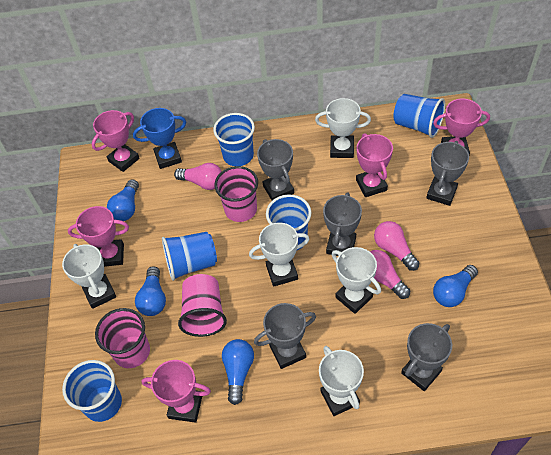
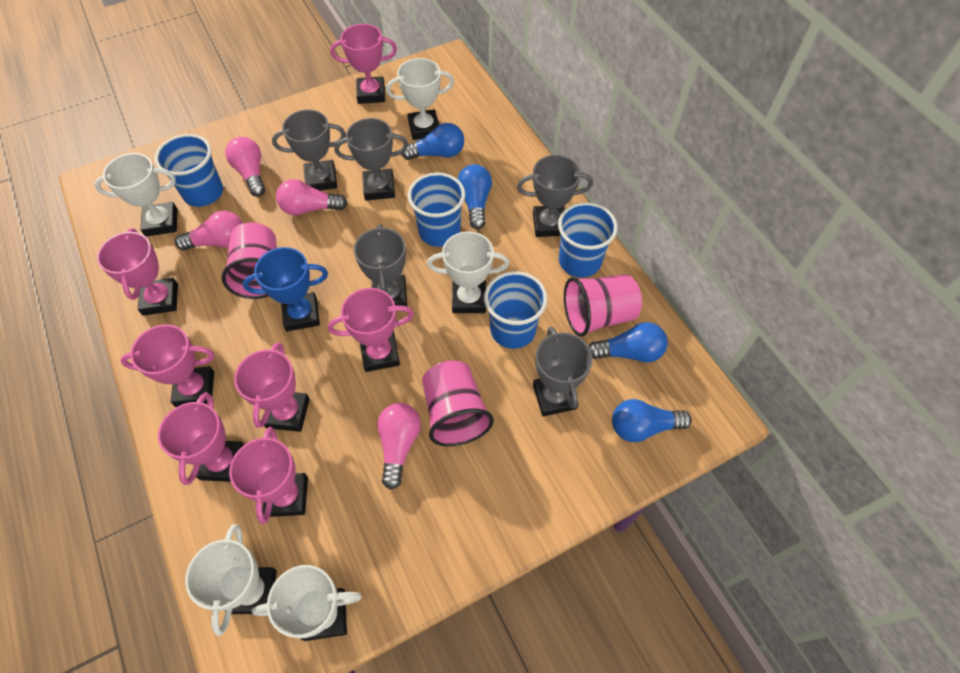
blue cup: [62,360,122,422] [162,232,217,281] [213,113,255,166] [266,195,311,250] [393,94,445,138] = 5 -> [155,134,223,207] [408,173,465,247] [484,271,548,349] [558,202,618,277] = 4
pink light bulb: [174,163,222,190] [370,250,410,299] [374,221,419,271] = 3 -> [175,211,243,250] [225,137,265,197] [276,179,348,215] [377,403,421,490] = 4
pink trophy: [68,206,129,267] [92,110,140,172] [141,360,211,423] [356,133,393,197] [433,99,490,155] = 5 -> [97,228,178,316] [120,325,214,407] [158,392,244,485] [229,427,308,524] [234,342,310,432] [328,288,414,372] [330,24,397,104] = 7

